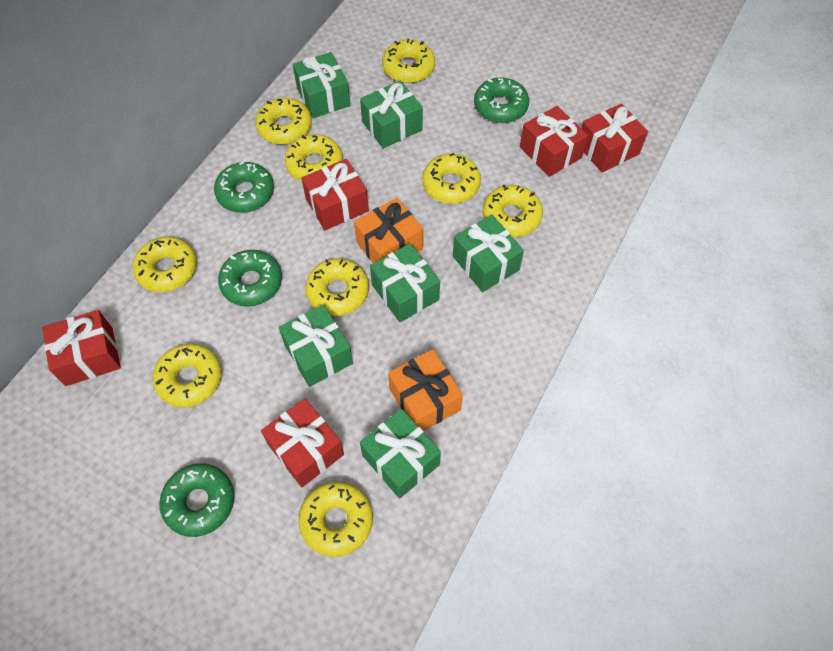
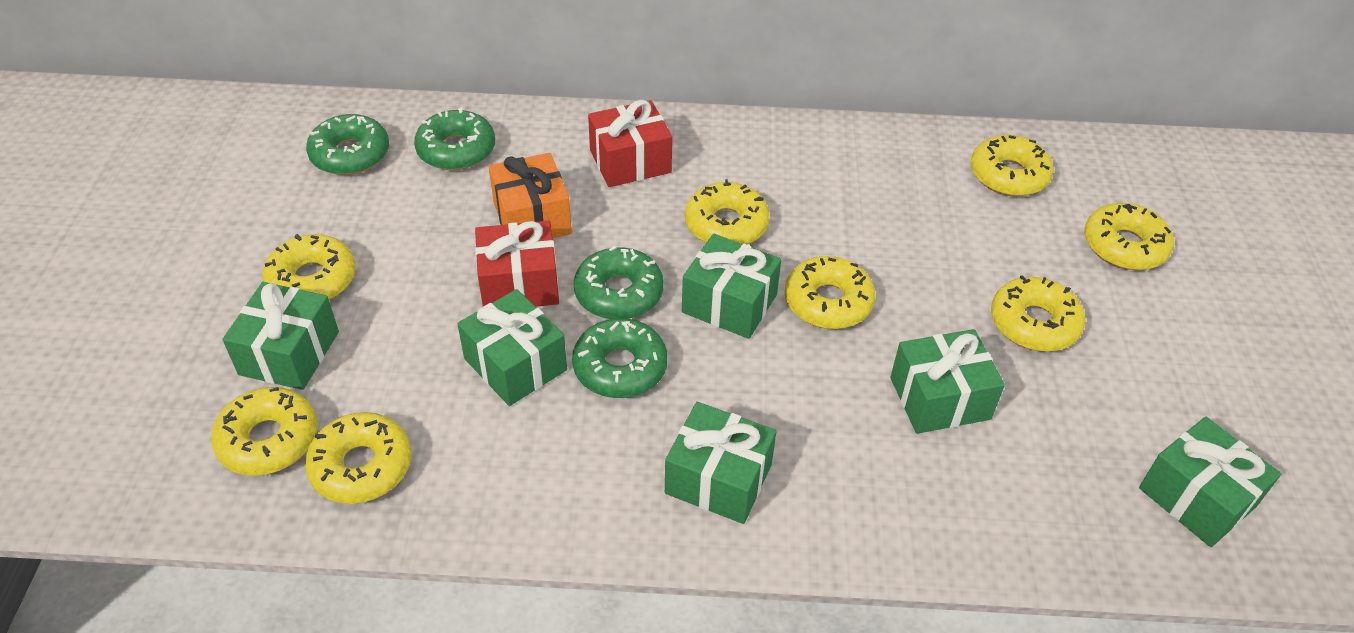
orange gift: [354,198,423,263] [388,349,463,431] = 2 -> [489,153,572,238] = 1
red gift: [42,310,121,386] [261,398,344,487] [302,159,369,230] [520,106,588,177] [581,103,648,172] = 5 -> [475,221,559,307] [588,100,672,187] = 2
yellow donut: [132,237,197,293] [152,344,222,407] [255,98,312,145] [285,134,343,181] [298,482,373,557] [305,258,369,316] [382,39,435,83] [422,153,481,204] [483,185,543,237] = 9 -> [211,387,318,476] [263,234,356,300] [305,412,412,504] [685,179,770,244] [785,256,875,329] [971,135,1053,196] [991,275,1085,352] [1084,203,1174,270] = 8

